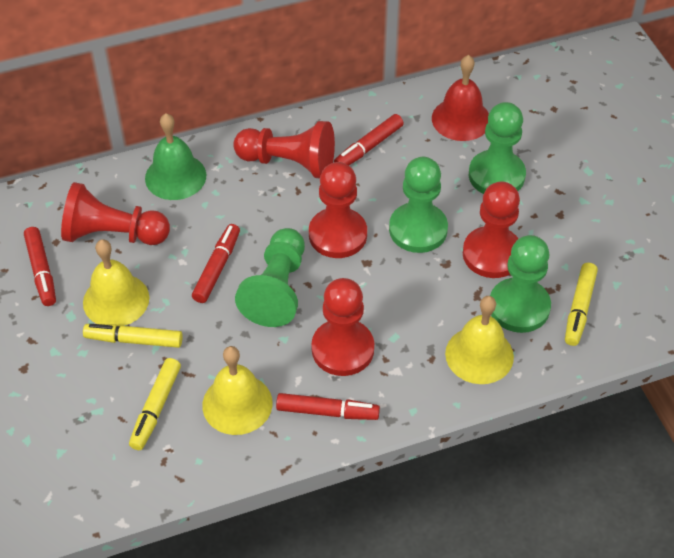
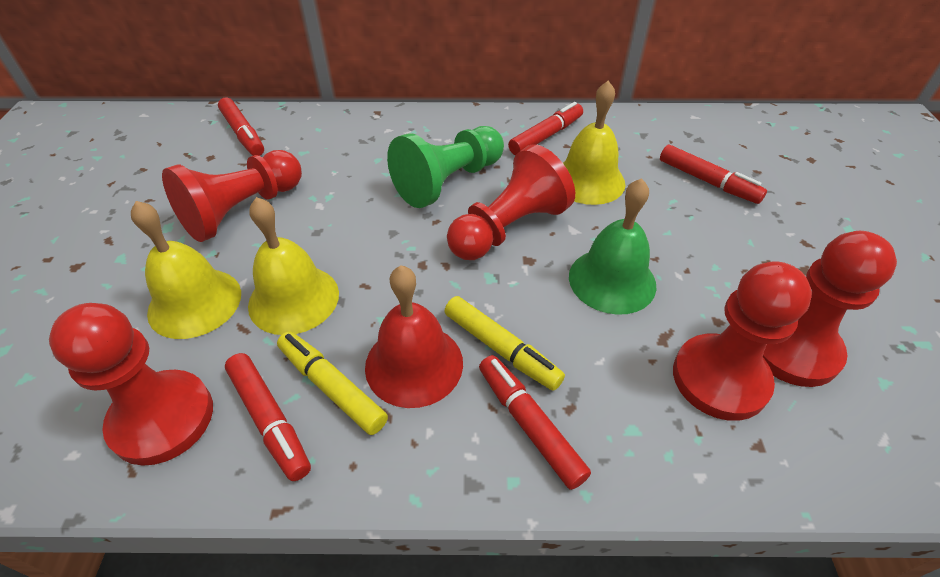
green pawn: [235,228,305,327] [389,157,448,253] [469,102,526,194] [490,235,551,333] = 4 -> [387,126,504,208] = 1
red marker: [24,227,56,306] [192,224,240,303] [276,393,380,420] [334,114,404,165] = 4 -> [218,97,264,156] [225,353,311,481] [479,355,591,490] [508,102,583,155] [660,144,767,204] = 5
yellow marker: [83,324,183,348] [129,358,181,450] [565,263,598,346] = 3 -> [277,331,388,435] [444,296,565,391] = 2

